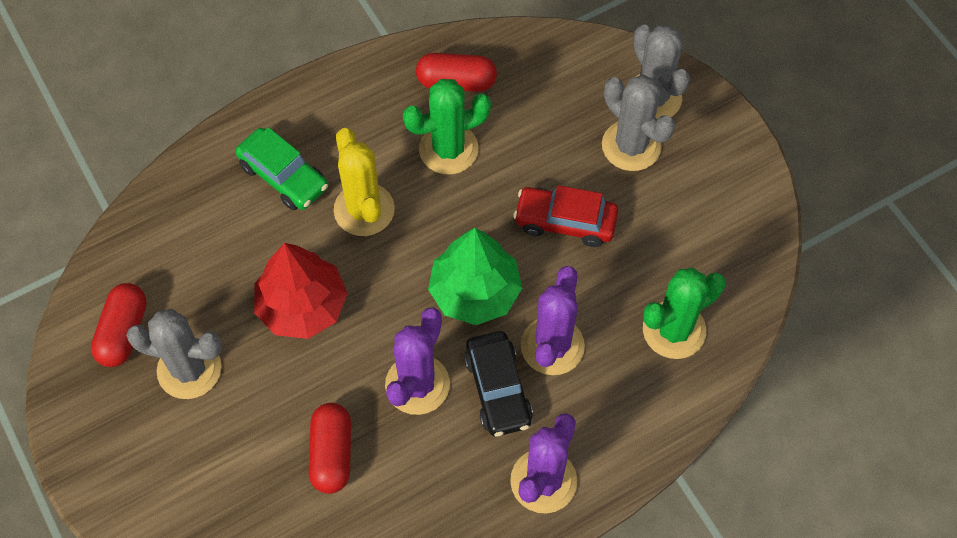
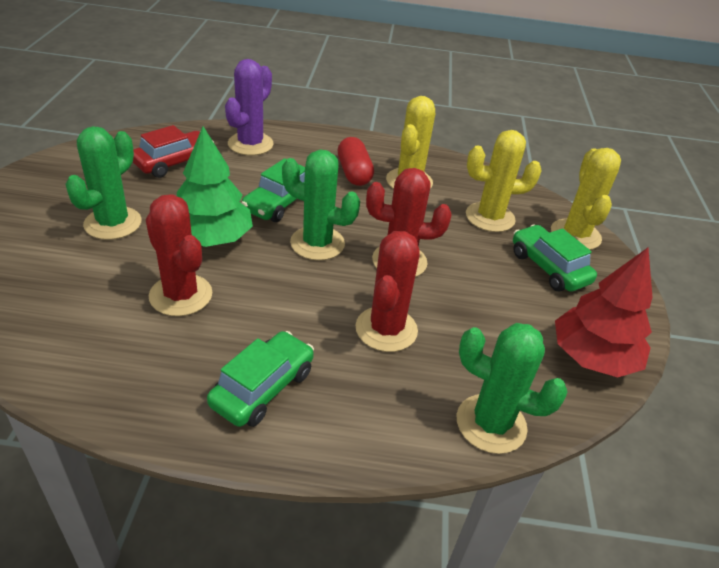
black car: [464,331,533,437] = 1 -> none = 0
green cactus: [403,79,491,175] [643,267,725,359] = 2 -> [66,126,142,240] [282,150,360,260] [457,323,568,454] = 3
green car: [235,127,328,210] = 1 -> [207,331,314,427] [241,158,305,222] [513,225,597,292] = 3
grey cactus: [126,309,222,399] [602,75,675,171] [633,25,690,119] = 3 -> none = 0
purple cactus: [385,307,450,415] [510,413,577,513] [521,266,585,375] = 3 -> [225,59,274,155] = 1
red cactus: none = 0 -> [146,194,212,316] [355,231,420,352] [366,168,451,277] = 3
red capsule: [91,283,147,367] [309,403,351,494] [416,53,497,92] = 3 -> [337,137,374,186] = 1
yellow cactus: [334,128,395,236] = 1 -> [386,96,435,189] [466,130,542,232] [551,148,621,250] = 3

